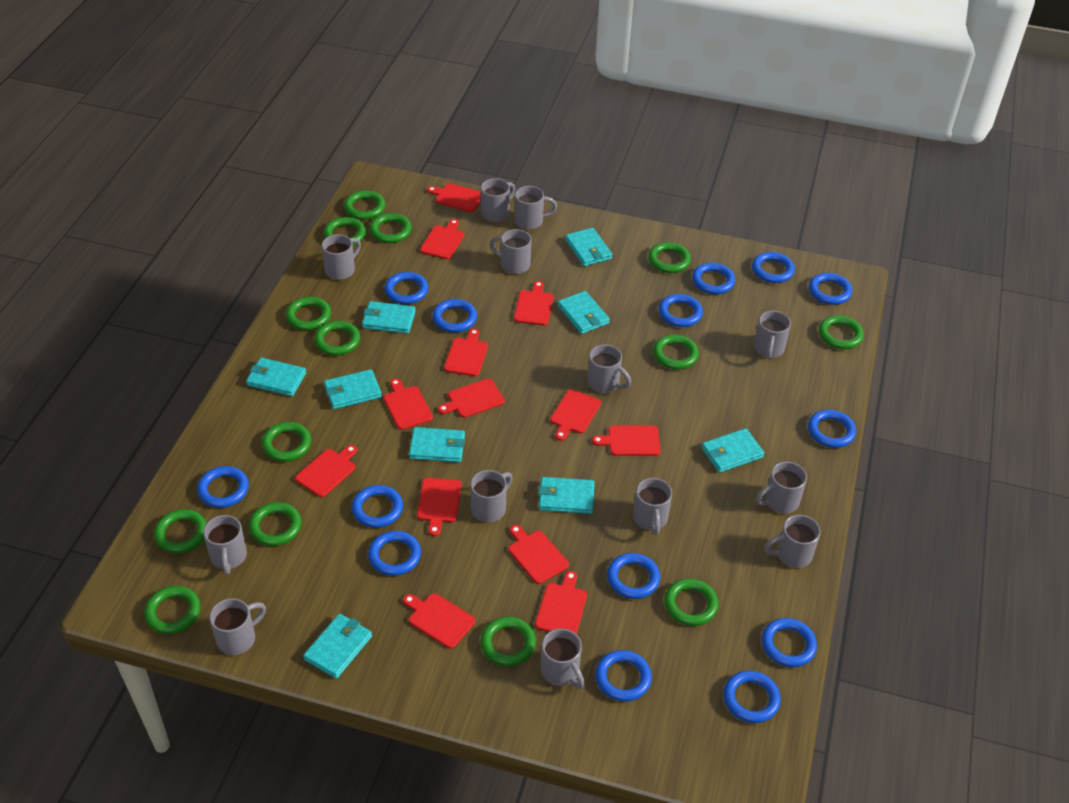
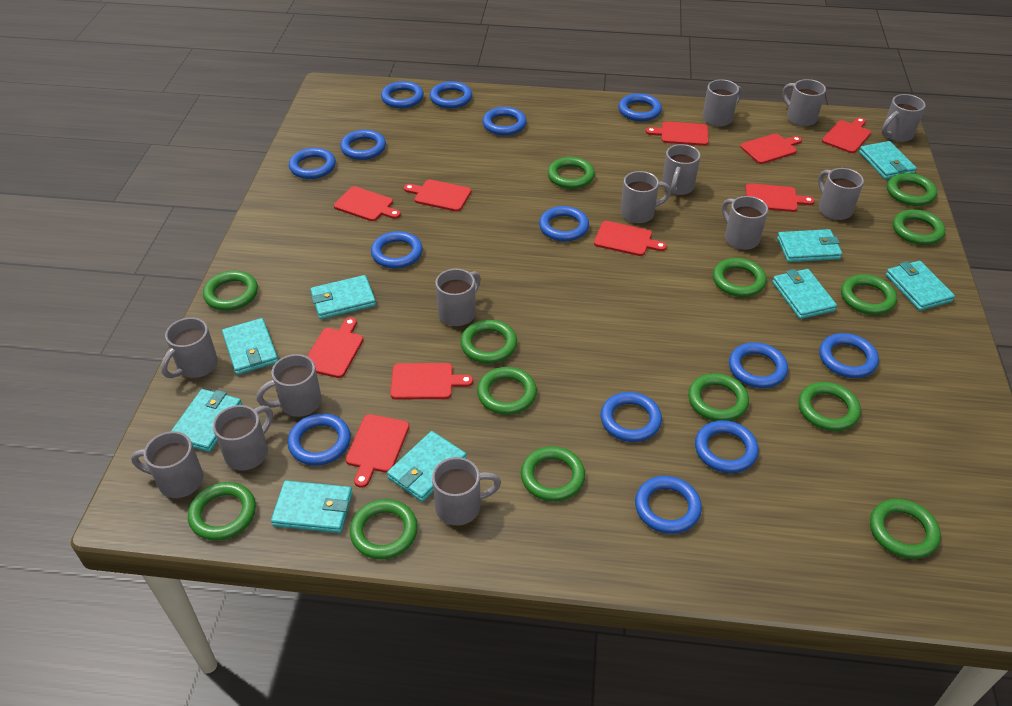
red cutting board: [295,445,357,497] [384,379,433,430] [403,593,475,649] [417,478,462,536] [420,219,464,259] [427,183,481,212] [438,379,505,418] [444,328,488,376] [509,525,569,584] [514,281,553,326] [535,571,587,634] [550,390,601,441] [592,425,661,456] = 13 -> [307,317,363,378] [334,186,401,221] [345,414,409,488] [390,363,473,399] [404,180,471,211] [594,221,667,256] [646,121,708,146] [740,134,802,164] [746,183,815,212] [822,117,871,153] = 10

